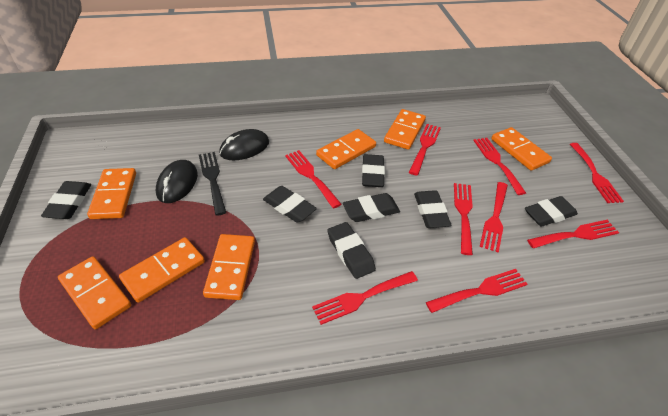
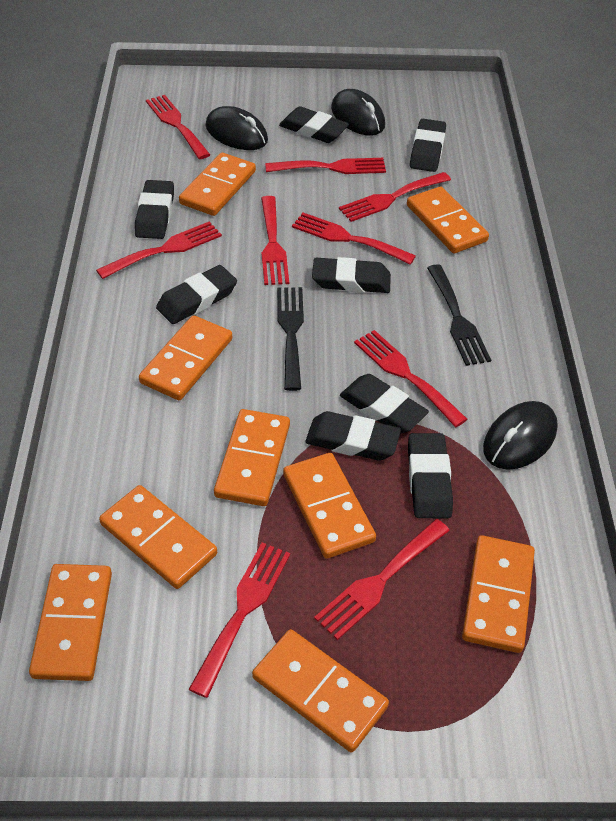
black eraser: [41,181,91,219] [263,186,317,223] [327,222,376,279] [343,193,400,222] [362,154,385,187] [414,190,451,228] [525,196,578,227] = 7 -> [135,180,174,239] [156,265,237,324] [279,106,349,143] [305,411,401,461] [312,257,391,293] [340,374,429,434] [408,433,453,518] [410,119,446,172] = 8
black fork: [199,152,226,216] = 1 -> [277,287,304,391] [427,264,491,366] = 2
black mouse: [156,160,198,203] [219,129,269,160] = 2 -> [205,106,268,150] [331,89,385,136] [483,401,558,470] = 3
orange domino: [58,256,131,329] [87,168,136,219] [119,237,205,303] [203,234,255,300] [316,129,376,169] [384,109,426,150] [491,127,552,171] = 7 -> [29,564,112,681] [99,485,217,589] [139,315,232,400] [179,153,256,216] [214,409,290,506] [252,629,389,752] [283,453,376,559] [407,186,489,253] [462,535,535,653] = 9

